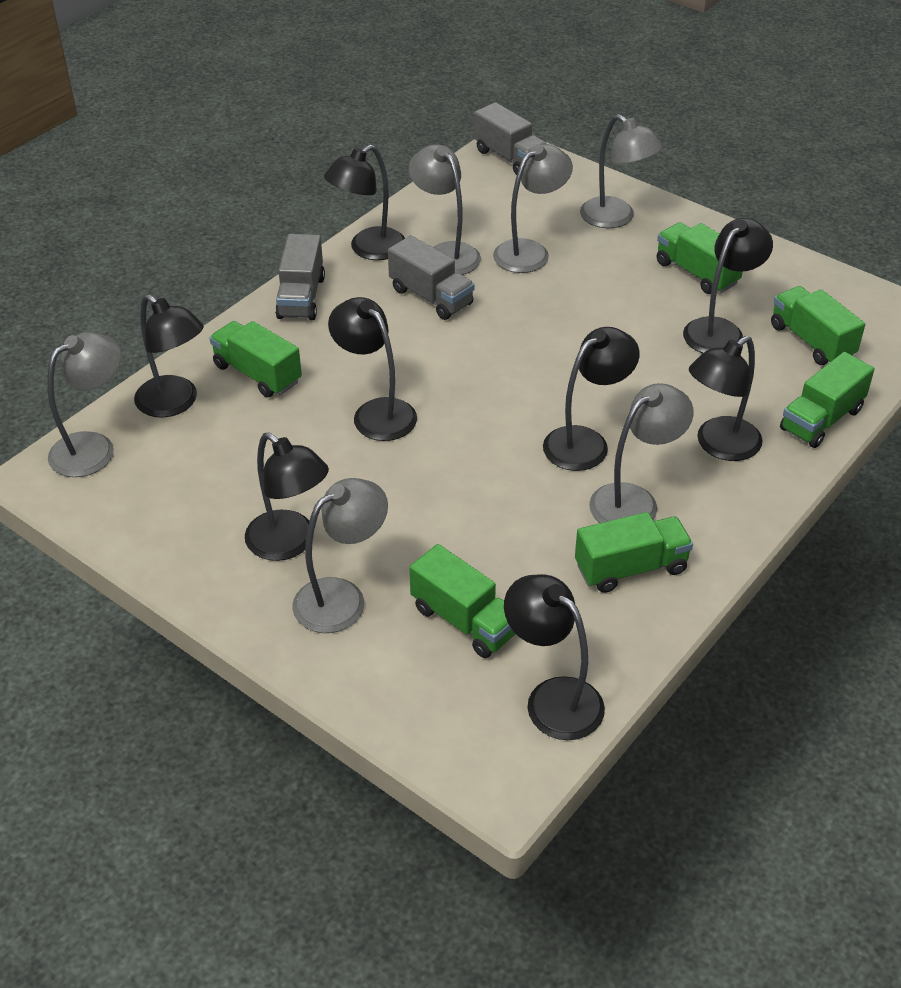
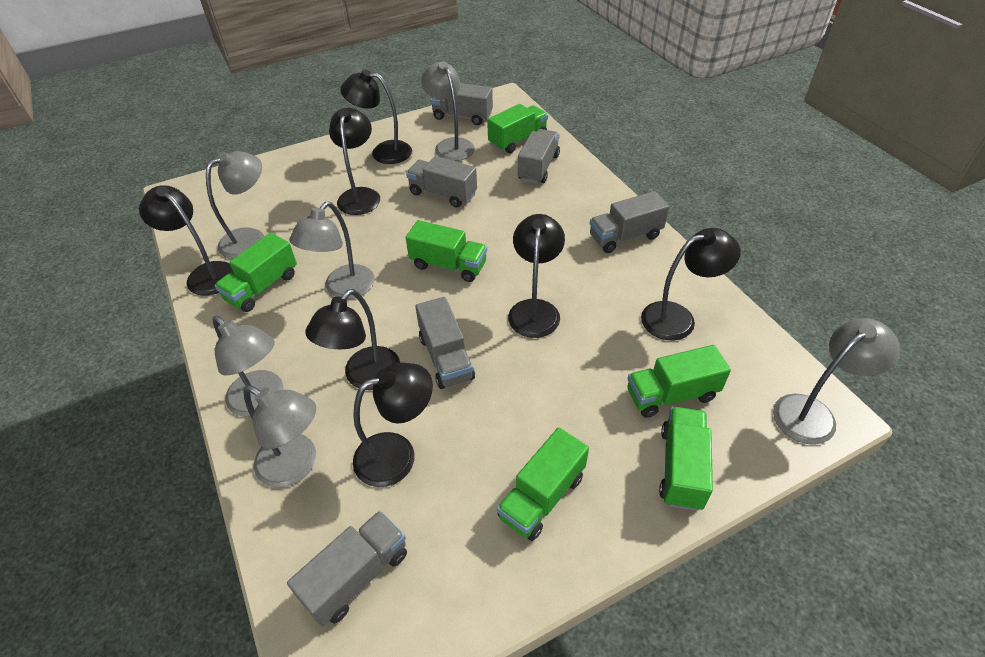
black lamp: [134,294,204,418] [245,432,329,561] [324,145,405,260] [328,297,417,441] [504,574,605,740] [543,327,640,471] [683,218,773,353] [689,336,762,461] = 8 -> [139,185,234,296] [305,289,400,390] [329,108,380,215] [341,70,412,164] [353,362,433,487] [508,214,565,338] [641,228,741,340] = 7
grey truck: [275,234,325,320] [388,235,475,320] [474,102,546,175] = 3 -> [287,511,407,627] [406,156,477,208] [415,297,475,389] [430,83,493,125] [518,129,560,184] [590,191,669,253] = 6

